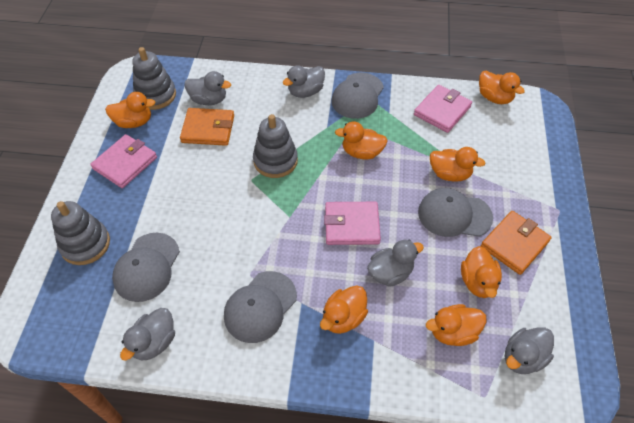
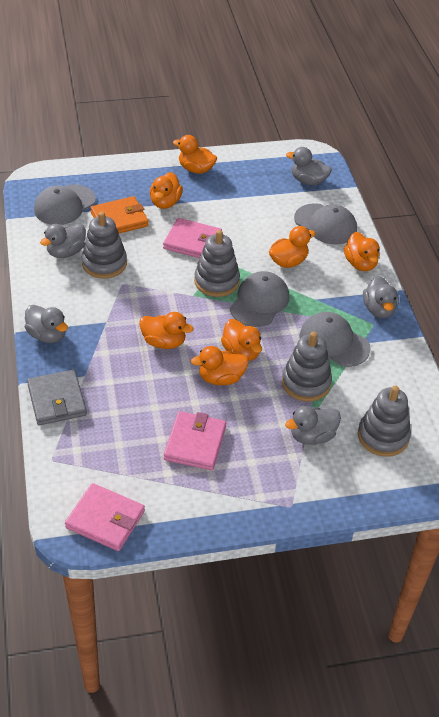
grey stacking toy: [51,201,110,265] [132,47,176,110] [253,114,298,178] = 3 -> [82,212,127,279] [194,230,240,297] [282,332,332,401] [358,386,411,457] = 4
grey wallet: none = 0 -> [27,369,87,425] = 1
orange wallet: [180,108,234,146] [481,211,552,275] = 2 -> [90,196,149,233] = 1

